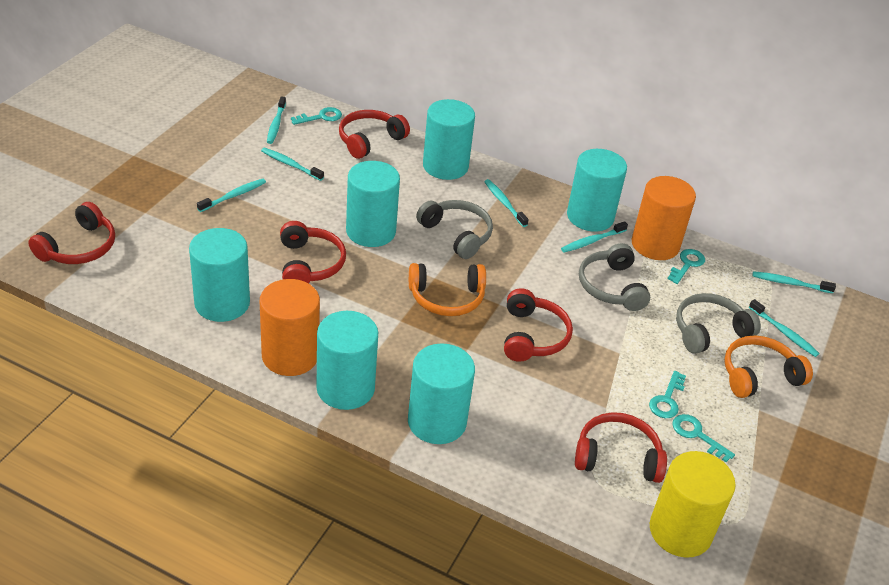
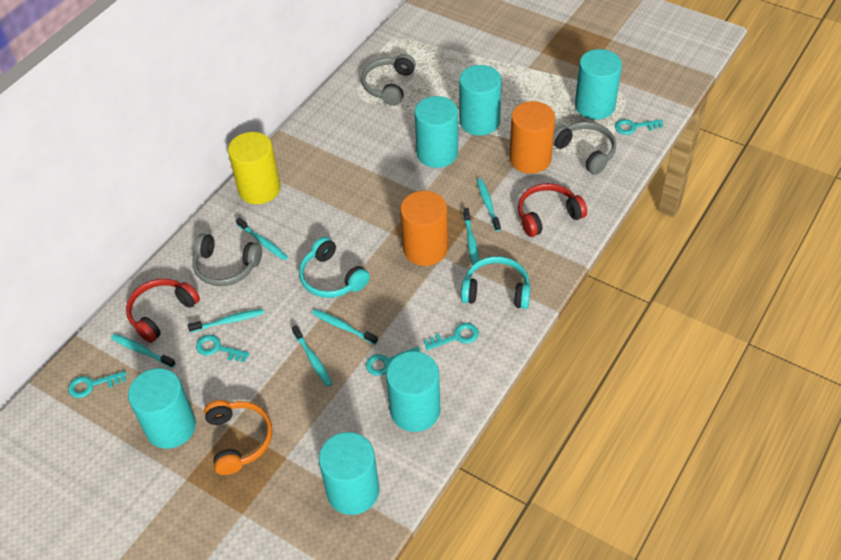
orange headphones: [409,263,486,316] [724,336,813,398] = 2 -> [204,400,272,475] = 1
red headphones: [28,202,115,264] [280,221,346,283] [339,110,410,159] [504,288,573,362] [575,412,667,483] = 5 -> [126,279,200,343] [518,183,587,237] = 2
turquoise headphones: none = 0 -> [299,237,370,298] [461,256,530,309] = 2
turquoise key: [291,107,342,125] [649,371,686,418] [667,249,705,284] [672,414,735,462] = 4 -> [68,371,126,398] [196,335,250,362] [366,346,420,376] [424,323,479,350] [615,119,663,135] = 5

